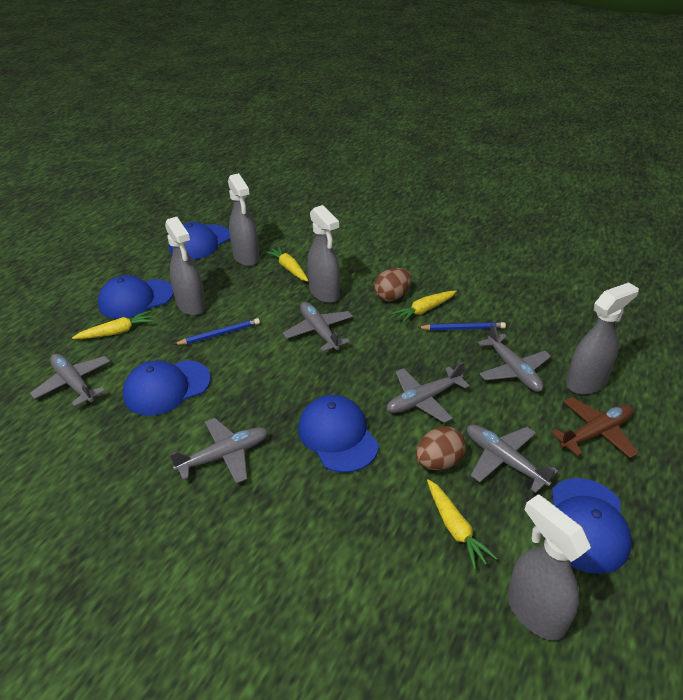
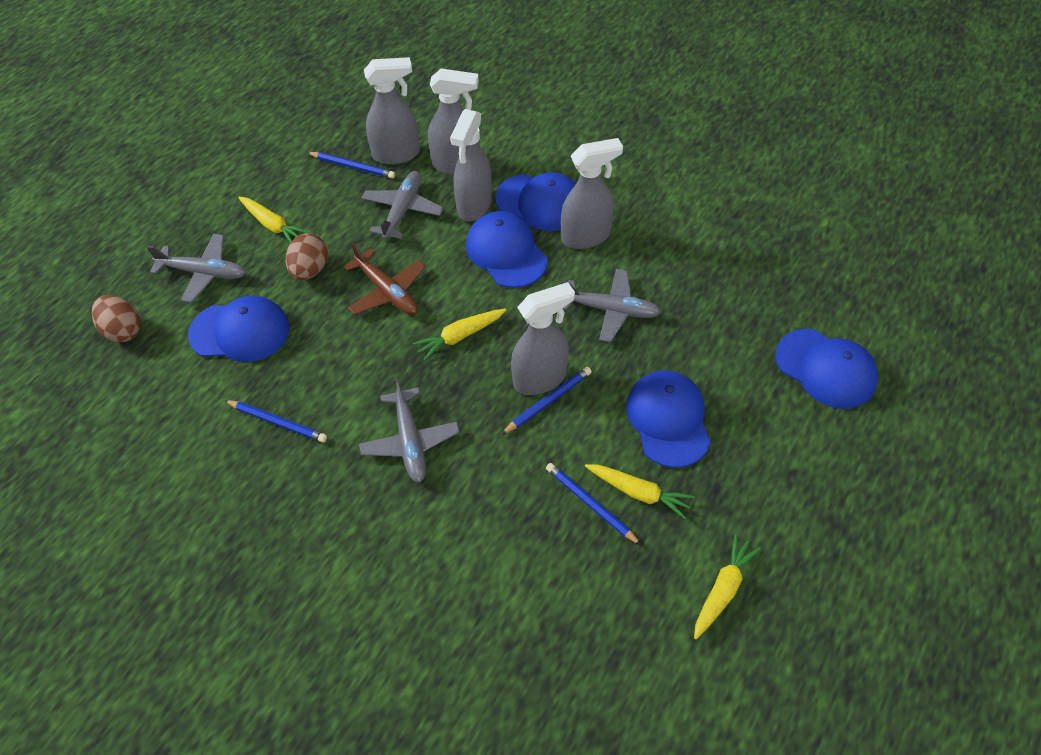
blue pencil: [174,318,260,345] [417,322,506,330] = 2 -> [224,400,327,443] [307,152,395,179] [501,367,592,435] [546,463,641,545] = 4
grey plane: [30,354,110,407] [169,418,268,484] [283,302,353,352] [387,362,470,423] [467,424,558,493] [478,324,551,392] = 6 -> [147,234,246,303] [359,377,460,483] [362,171,444,240] [561,269,661,342] = 4

